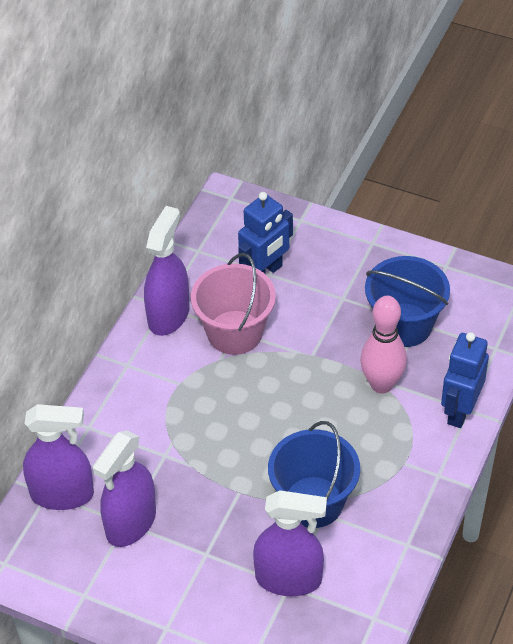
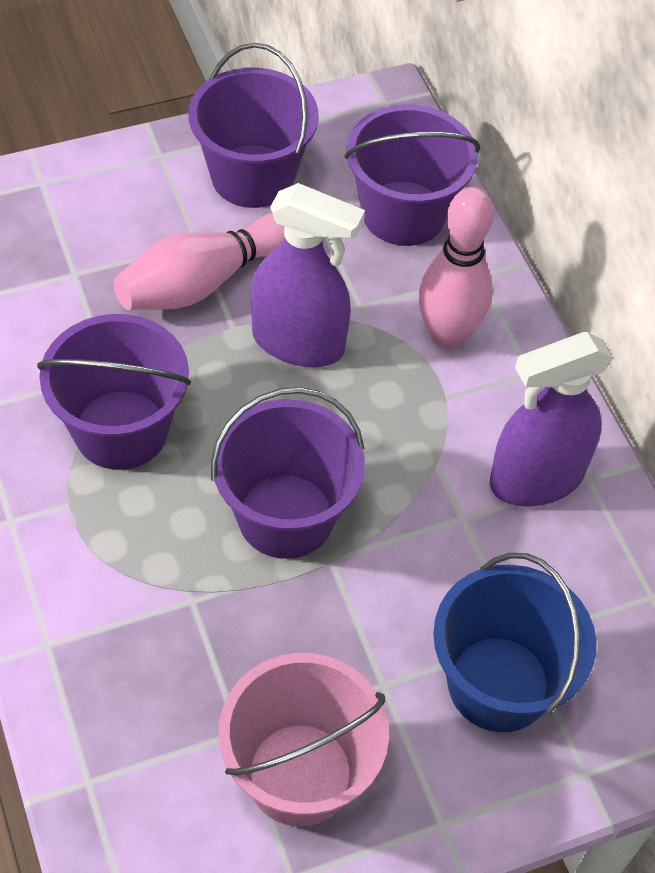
blue bucket: [268,421,360,528] [365,256,450,347] = 2 -> [433,553,597,732] = 1
blue robot: [238,192,293,274] [441,332,489,428] = 2 -> none = 0
pink bowling pin: [360,296,407,394] = 1 -> [114,213,285,310] [418,187,494,349] = 2
purple bucket: none = 0 -> [37,314,191,470] [188,43,319,208] [211,387,365,559] [344,104,480,246] = 4
purple spray bottle: [23,404,94,510] [93,430,156,547] [144,206,189,336] [253,490,327,596] = 4 -> [251,183,365,367] [490,332,613,507] = 2

